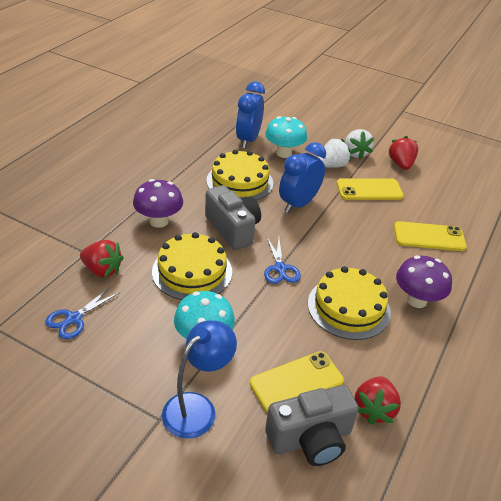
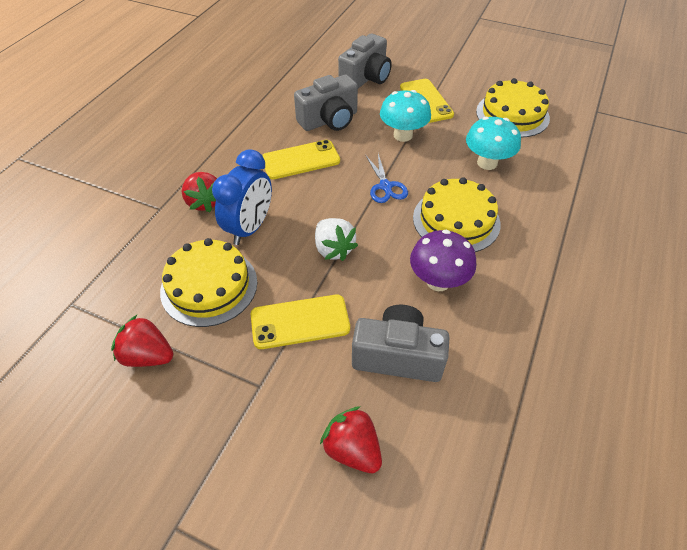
blue clock: [236,82,265,149] [279,142,326,213] = 2 -> [212,149,272,245] = 1
blue lamp: [162,320,237,439] = 1 -> none = 0
blue scissors: [45,286,120,339] [264,238,301,284] = 2 -> [366,154,408,203] = 1
grey camera: [205,185,261,250] [265,385,359,466] = 2 -> [294,75,358,131] [338,34,392,88] [352,304,449,382] = 3
purple mushroom: [133,179,183,228] [396,255,452,308] = 2 -> [410,230,476,291] = 1
white strawberry: [318,138,351,168] [345,129,374,159] = 2 -> [315,218,358,261] = 1

